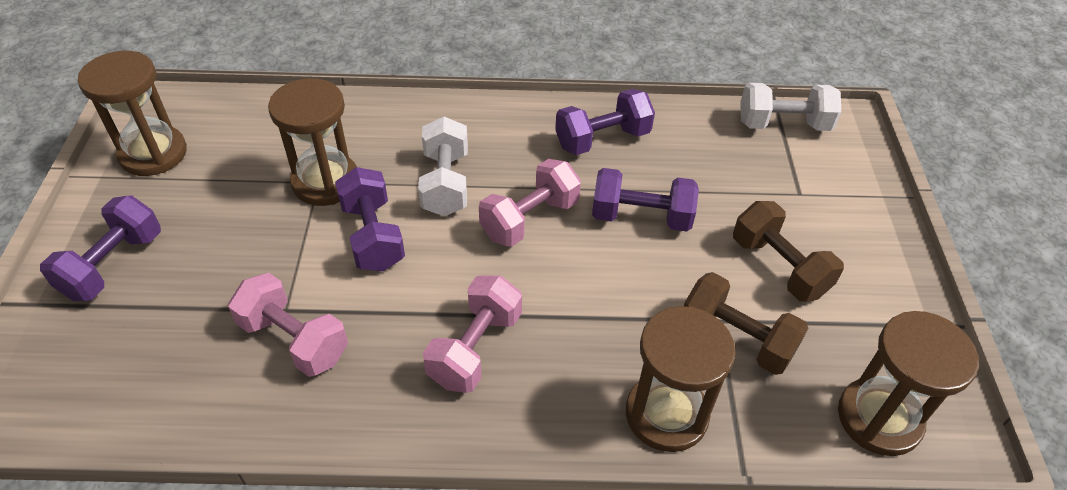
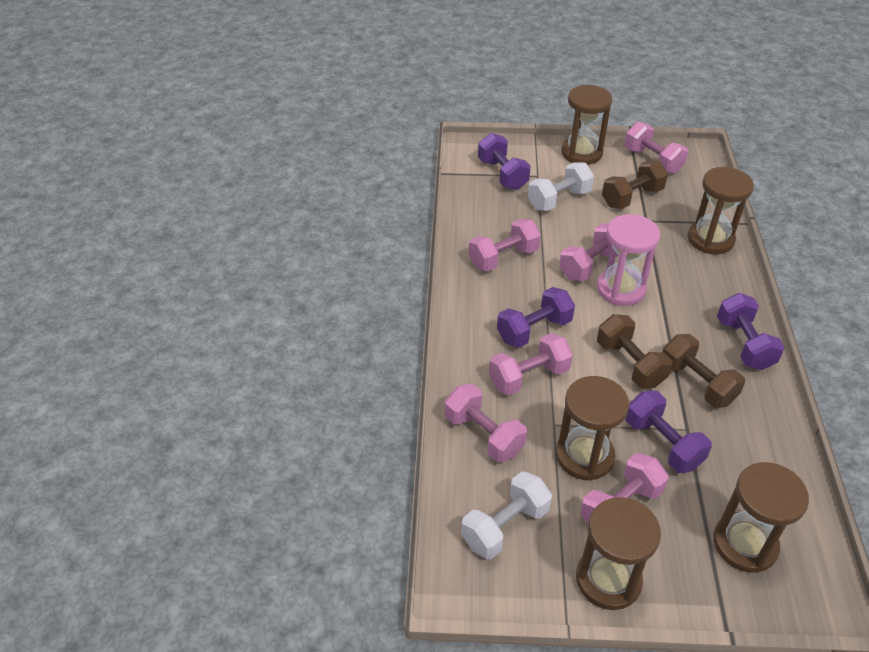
brown dumbbell: [684,272,808,375] [733,201,844,302] = 2 -> [597,314,672,388] [602,160,668,209] [663,334,745,408] = 3
brown hourglass: [78,51,187,176] [268,78,357,206] [626,306,736,452] [838,311,979,456] = 4 -> [556,376,629,481] [561,85,612,165] [576,497,661,610] [688,167,754,254] [713,462,809,573] = 5
pink dumbbell: [228,273,348,377] [423,275,522,393] [479,159,581,247] = 3 -> [445,383,527,462] [469,218,541,272] [489,333,573,396] [559,223,619,281] [580,453,669,524] [624,121,688,174] = 6
pink hourglass: none = 0 -> [597,214,660,306] = 1

